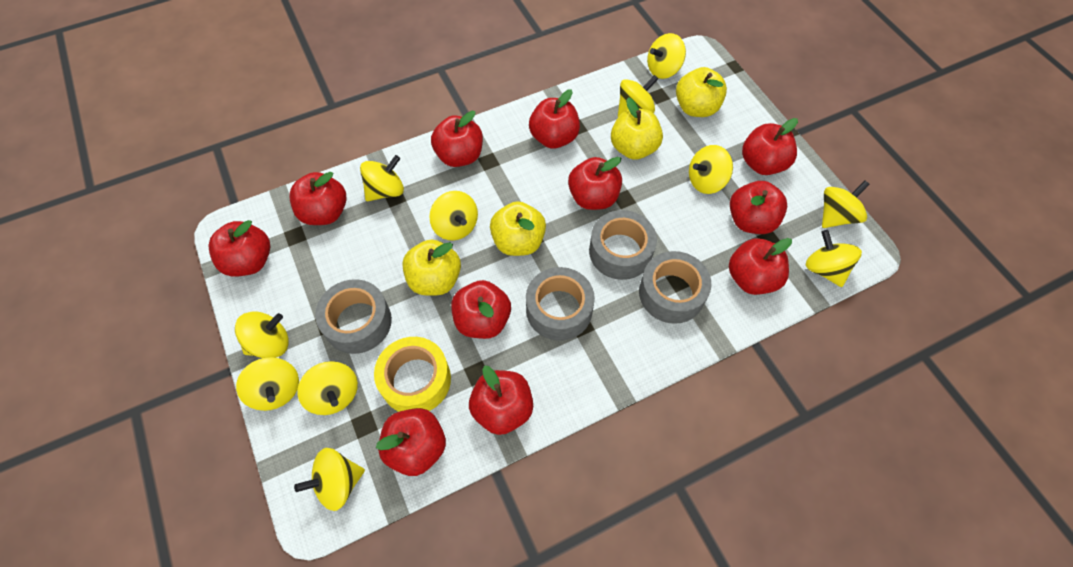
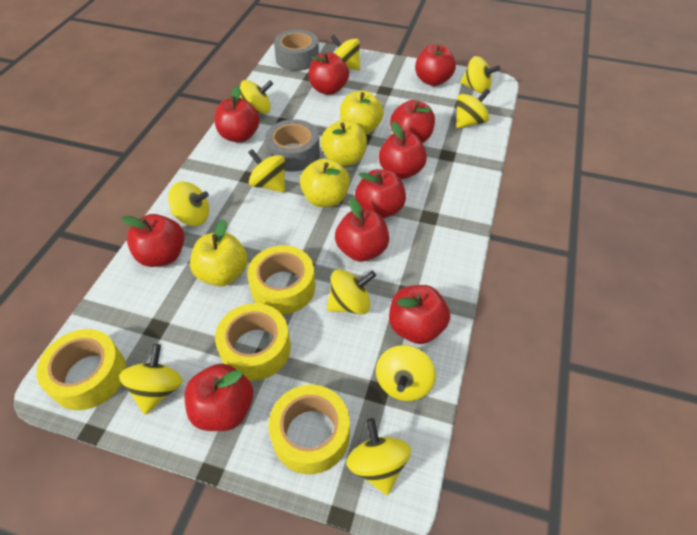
grey tape: [315,279,392,354] [526,267,595,341] [589,210,657,280] [639,251,711,324] = 4 -> [265,119,320,172] [274,30,319,71] = 2
red apple: [208,220,270,277] [289,172,347,225] [376,408,446,476] [431,111,483,167] [451,280,511,339] [469,366,533,435] [529,89,580,149] [568,157,622,210] [729,238,792,295] [730,181,787,234] [742,118,798,175] = 11 -> [121,214,184,267] [184,364,253,431] [214,86,260,142] [308,52,349,95] [335,198,389,262] [355,169,406,218] [379,121,427,179] [389,285,450,344] [390,100,435,143] [415,44,456,86] = 10
yellow spinning top: [235,312,289,358] [236,357,299,411] [294,448,365,511] [297,361,358,415] [360,155,404,201] [429,191,478,241] [618,75,658,117] [647,33,686,79] [689,145,733,194] [806,230,862,287] [822,181,870,228] = 11 -> [119,344,183,415] [168,182,209,226] [240,80,273,114] [248,149,285,192] [327,269,376,314] [331,34,360,70] [346,418,411,495] [376,345,436,401] [456,88,490,128] [460,56,500,94] = 10
yellow tape: [374,337,451,412] = 1 -> [36,329,126,410] [215,303,291,381] [247,245,315,314] [269,385,350,474] = 4

